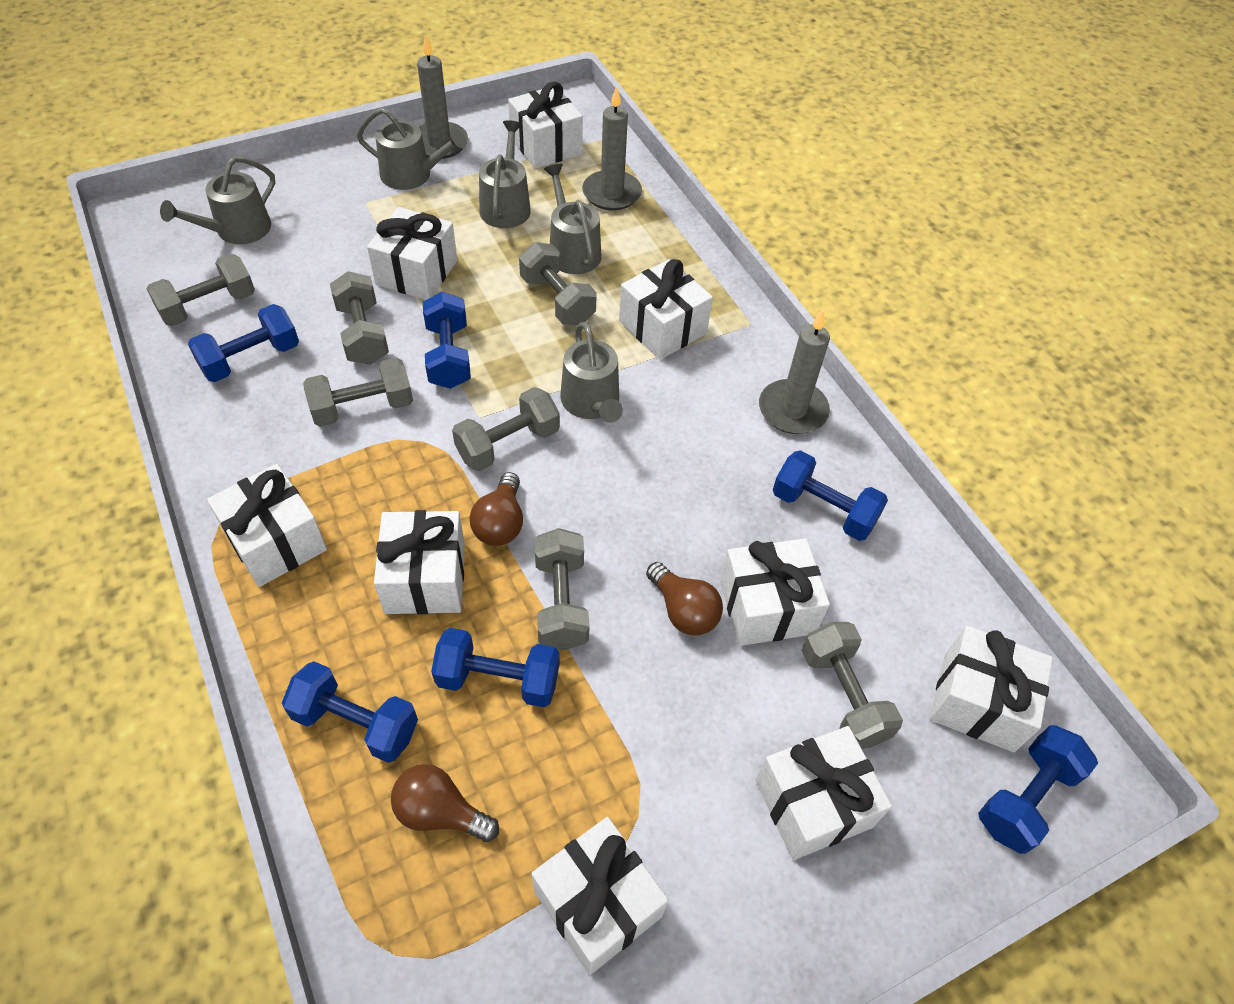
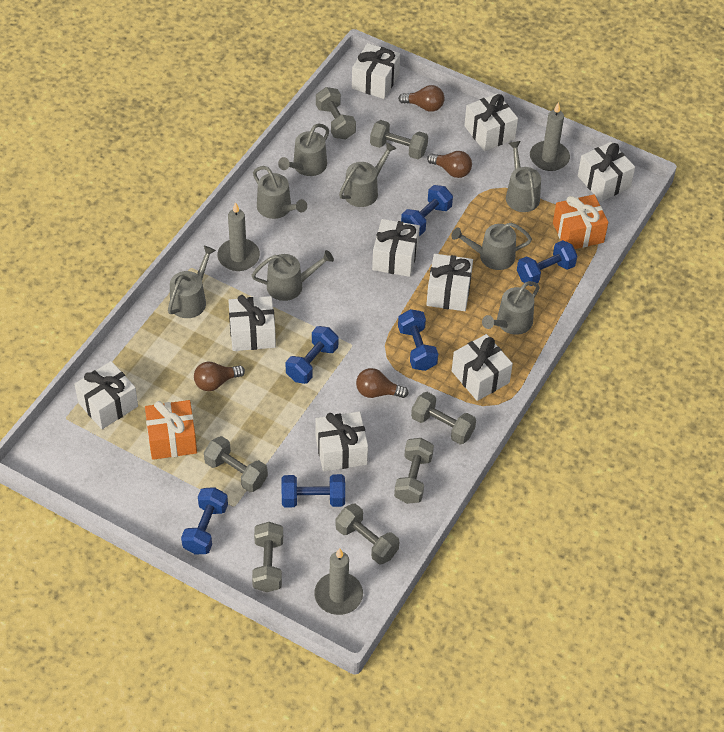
brown light bulb: [391,764,499,842] [470,472,523,546] [646,562,723,636] = 3 -> [194,362,245,391] [356,368,409,398] [398,85,445,112] [427,151,472,178] = 4
grey watering can: [160,156,275,244] [357,108,466,190] [479,120,531,228] [544,164,602,274] [560,322,623,423] = 5 -> [168,245,216,318] [252,250,334,301] [253,166,307,219] [278,124,329,176] [339,142,397,207] [452,223,532,270] [482,281,540,335] [506,141,541,212] = 8
orange gift: none = 0 -> [145,400,197,460] [553,194,608,249] = 2

